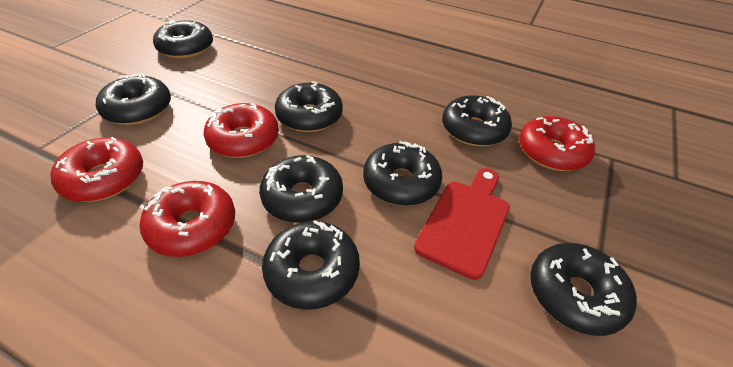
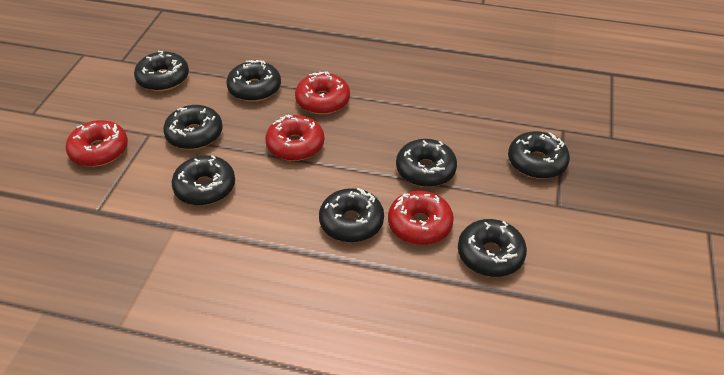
red cutting board: [414,168,510,280] = 1 -> none = 0

